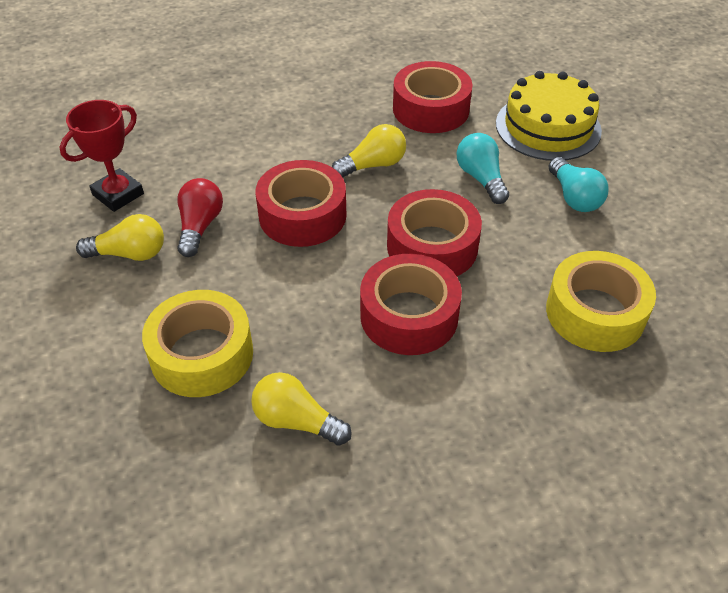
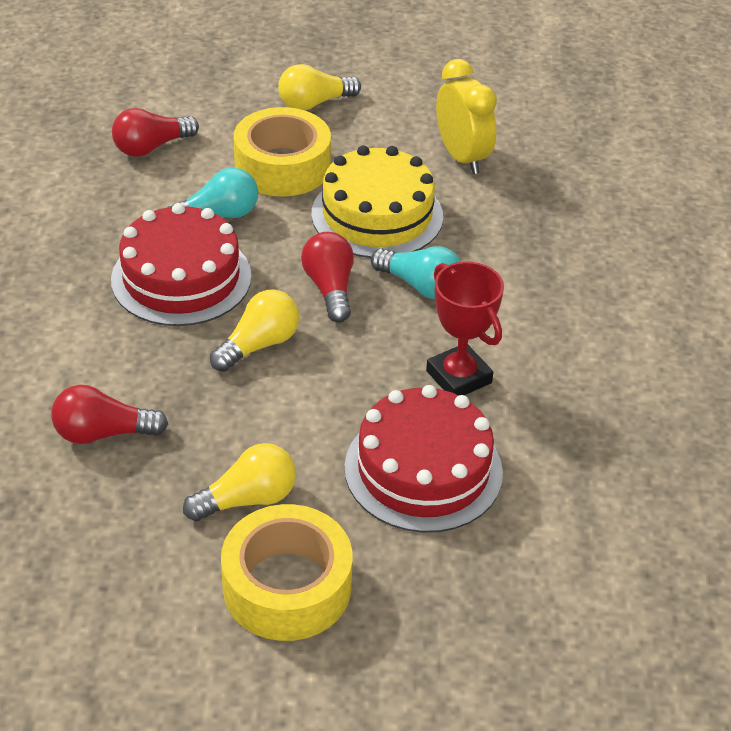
red cake: none = 0 -> [111,203,252,326] [344,385,503,533] = 2
red light bulb: [177,178,223,257] = 1 -> [51,385,168,444] [112,108,199,157] [301,232,354,322] = 3
red tape: [255,160,347,247] [360,254,462,355] [387,189,482,276] [393,61,473,133] = 4 -> none = 0
yellow clock: none = 0 -> [436,59,497,174] = 1

